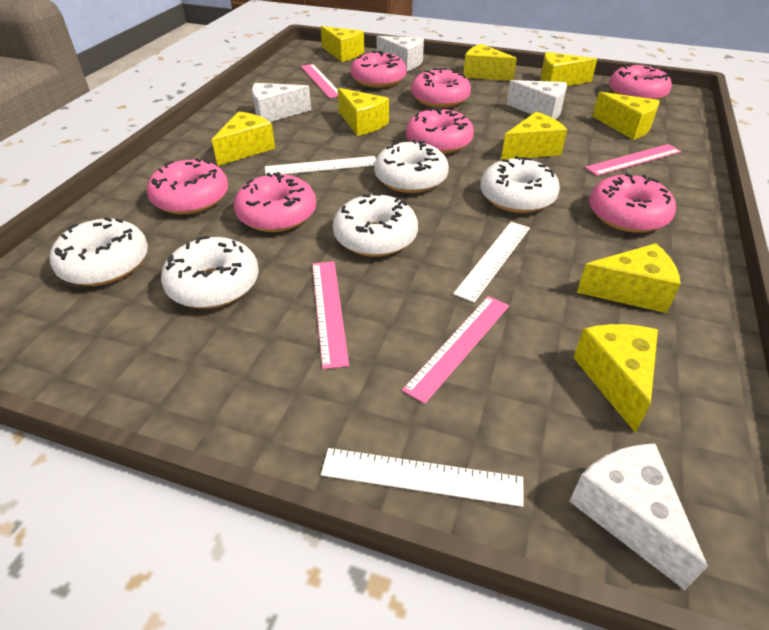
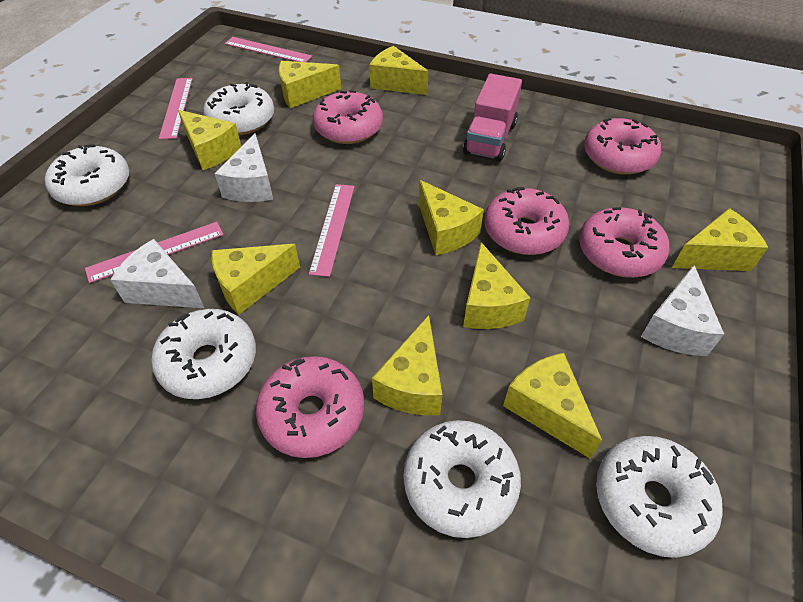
pink donut: [147,158,228,215] [234,172,316,232] [351,51,407,88] [406,107,474,154] [411,68,471,108] [589,173,676,233] [609,64,672,100] = 7 -> [256,356,364,458] [313,90,383,144] [484,187,569,255] [579,207,669,278] [584,118,661,175] = 5
pink truck: none = 0 -> [463,74,522,161] = 1
white cheese: [252,83,311,122] [377,36,424,71] [506,80,567,120] [569,443,708,590] = 4 -> [110,239,204,308] [214,133,273,202] [641,265,724,356] = 3
white ruler: [265,156,376,175] [321,448,524,507] [453,222,530,303] = 3 -> none = 0

